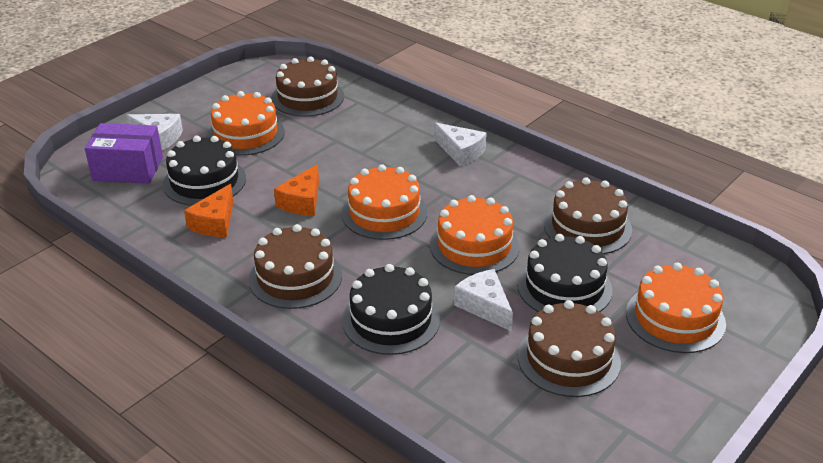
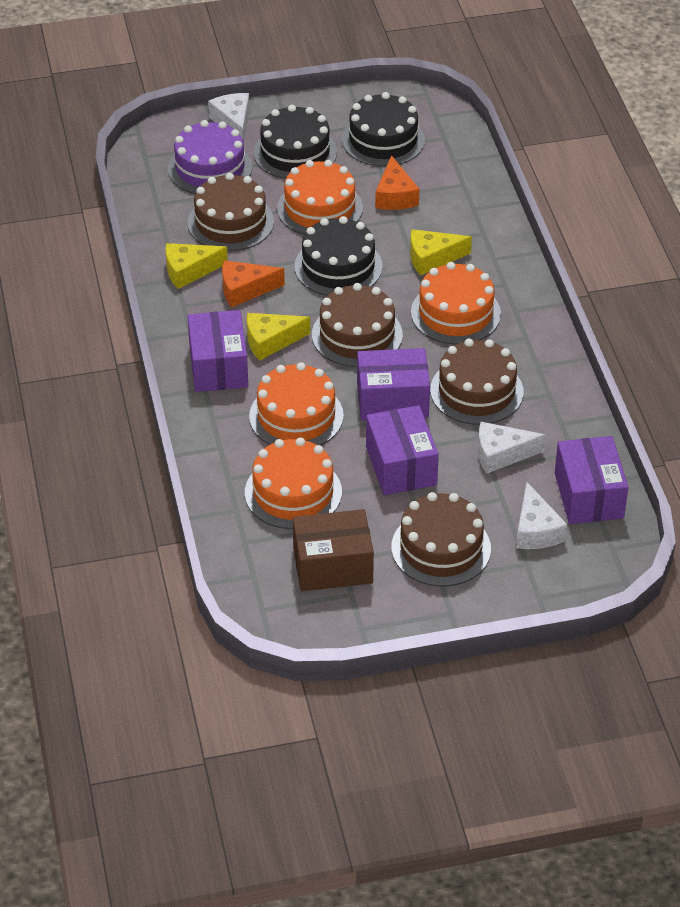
brown box: none = 0 -> [293,509,374,591] = 1
purple box: [85,123,163,183] = 1 -> [188,310,248,392] [357,348,430,421] [366,405,439,495] [555,436,628,524] = 4
purple cake: none = 0 -> [168,120,252,194] = 1
yellow cheese: none = 0 -> [166,243,228,289] [247,313,310,361] [410,229,472,275] = 3

